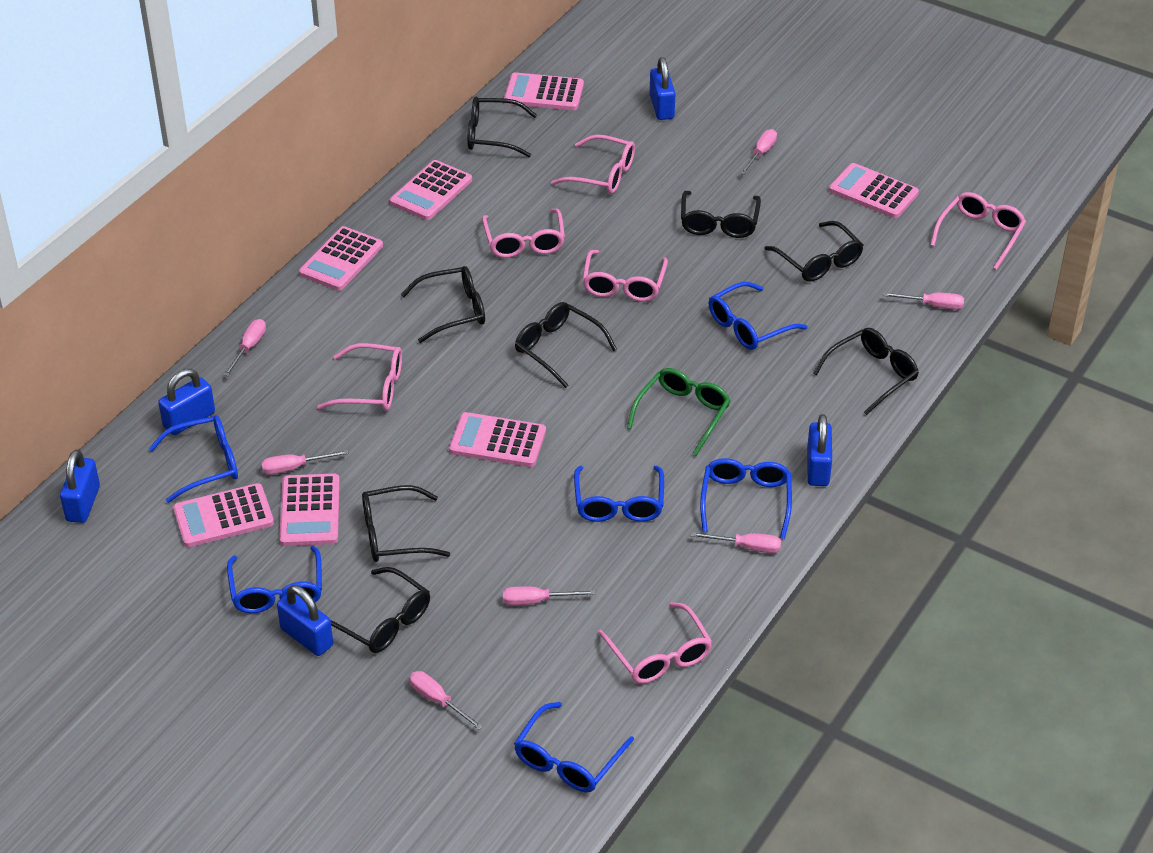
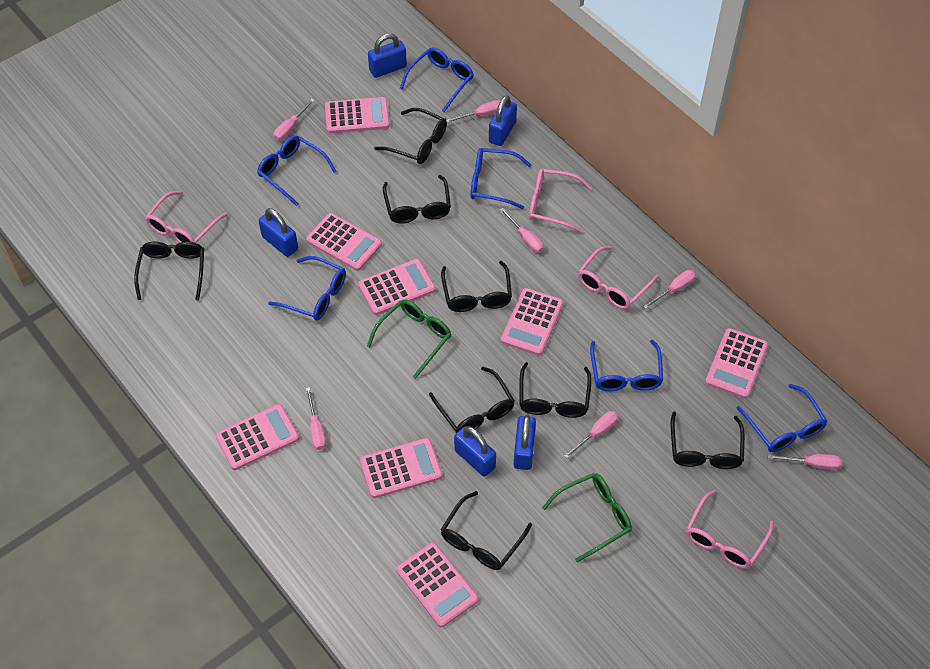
green glasses: [627,368,731,456] = 1 -> [367,299,451,379] [542,473,632,562] = 2
pink calculator: [173,483,274,547] [279,474,340,546] [299,226,383,291] [390,160,472,220] [449,412,546,467] [504,72,584,110] [829,163,919,218] = 7 -> [215,404,299,470] [306,213,382,271] [325,97,390,134] [358,259,436,315] [360,438,442,498] [396,542,479,627] [501,288,563,356] [705,328,768,399] = 8
pink glasses: [317,343,402,411] [482,209,565,258] [551,135,635,194] [582,250,668,302] [598,602,712,684] [930,192,1026,270] = 6 -> [145,191,228,243] [529,169,592,233] [578,246,659,309] [686,490,774,569] = 4

